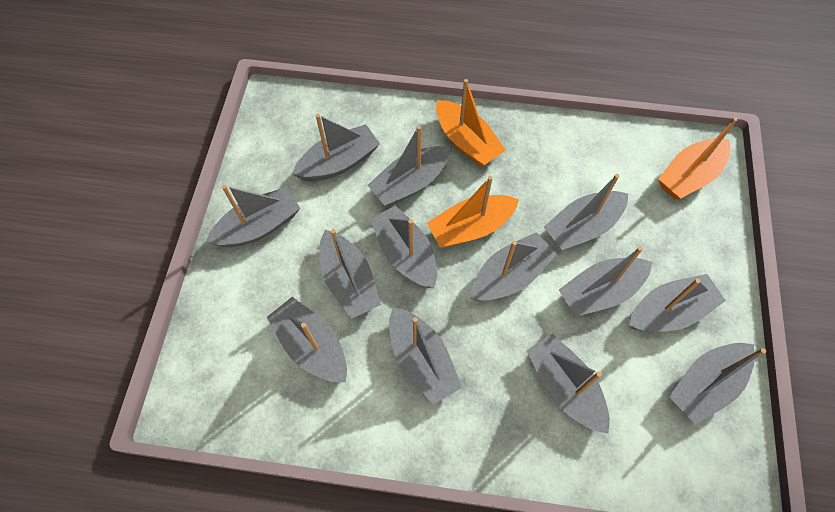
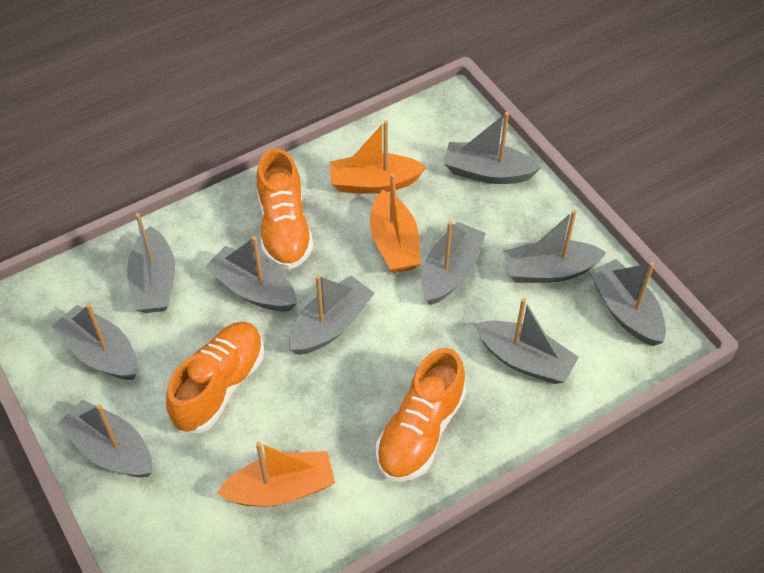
grey boat: [206,185,300,247] [267,297,347,382] [292,114,380,181] [319,229,381,318] [367,126,450,206] [370,205,437,288] [389,307,462,405] [471,232,557,301] [526,333,610,434] [544,174,628,250] [559,246,652,317] [629,274,726,332] [669,343,766,424] = 13 -> [52,303,137,380] [57,400,152,477] [127,213,175,313] [205,236,297,311] [289,275,375,355] [422,221,486,305] [444,112,542,184] [475,298,579,384] [504,210,607,283] [590,259,666,346] = 10
orange shoe: none = 0 -> [166,322,264,433] [257,148,313,270] [376,348,466,482] = 3

